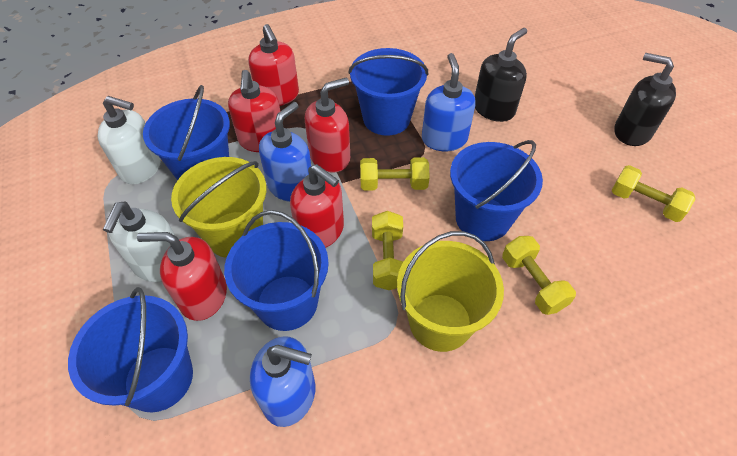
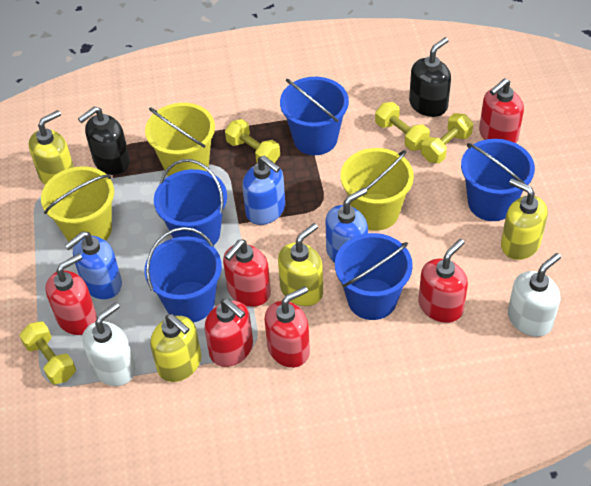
red soap dispenser: [137,232,227,321] [228,70,280,152] [248,24,299,106] [290,164,344,248] [305,78,350,173] = 5 -> [45,254,97,335] [204,299,253,367] [223,240,271,307] [264,286,310,368] [419,239,468,323] [479,78,524,143] = 6
yellow bucket: [171,157,267,258] [397,231,504,352] = 2 -> [41,166,114,242] [145,103,215,176] [341,148,414,231] = 3
yellow soap dispenser: none = 0 -> [29,110,74,185] [150,314,201,382] [278,223,323,306] [501,178,548,260] = 4

